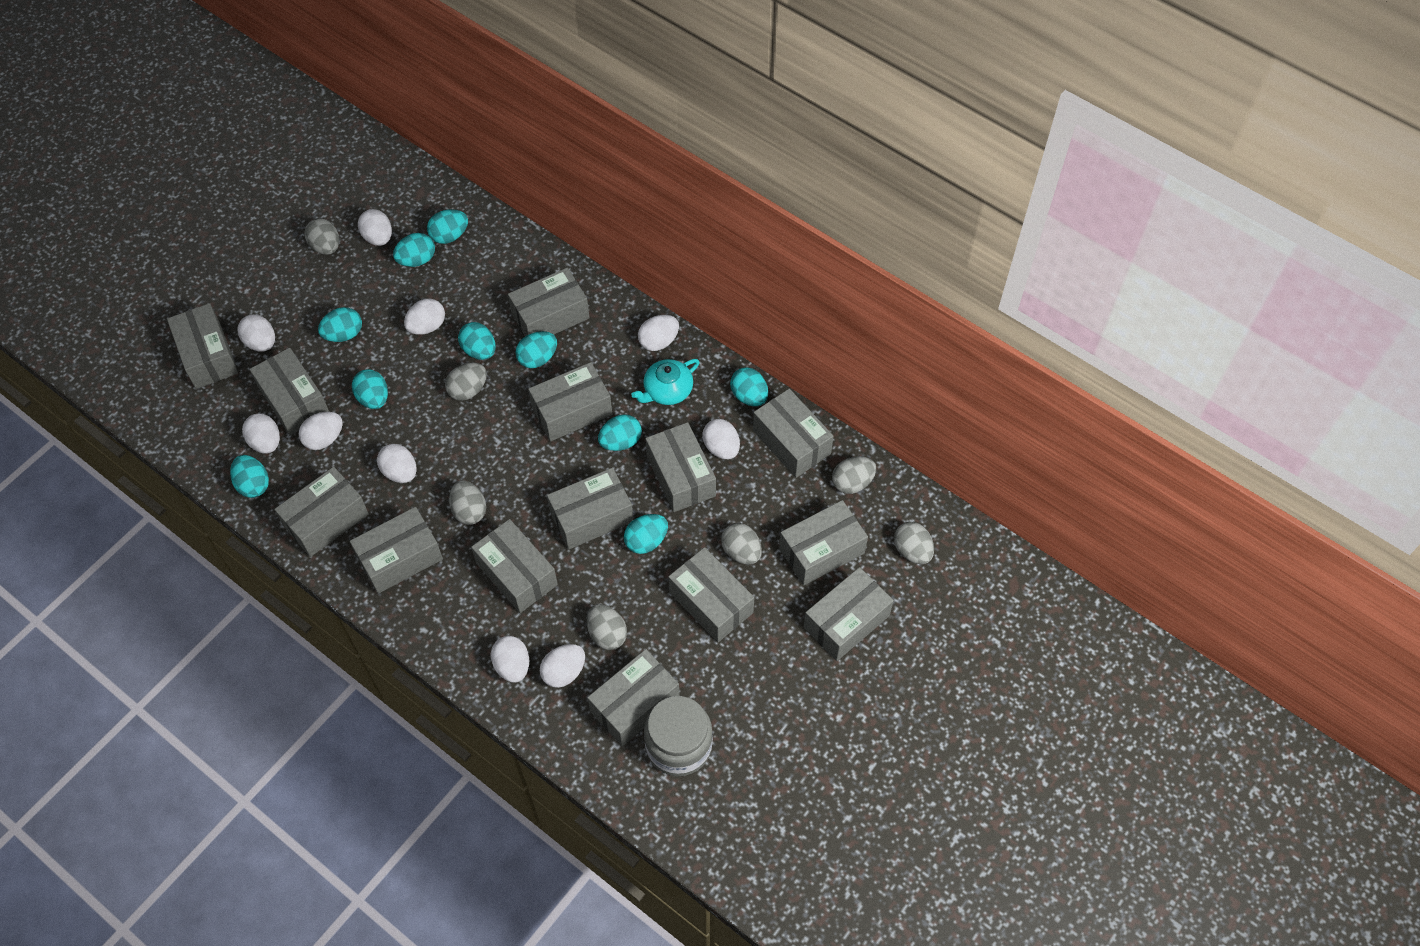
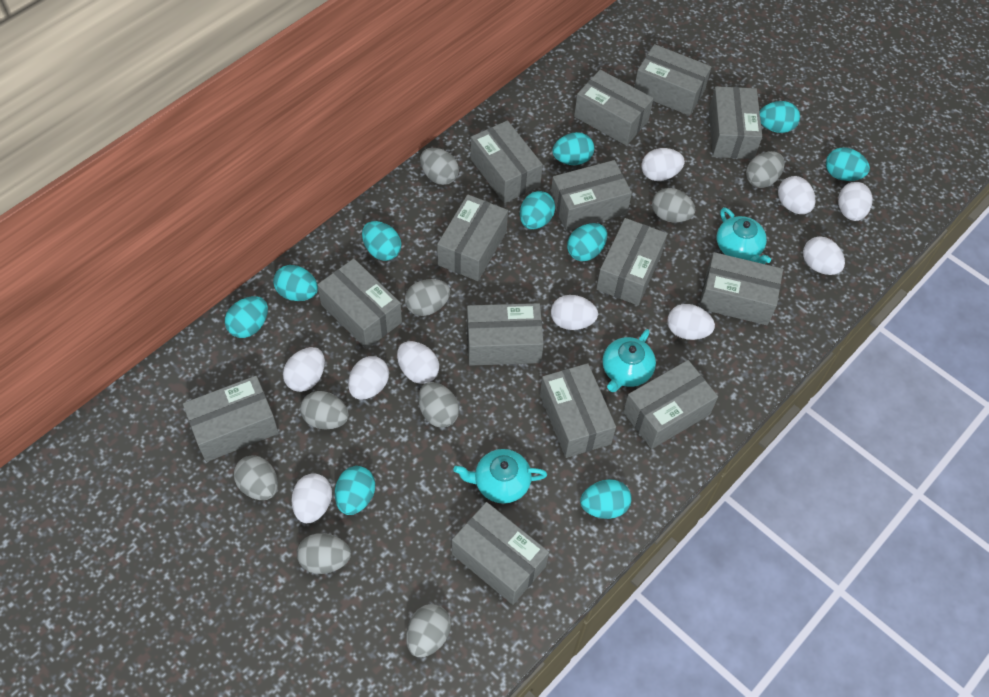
grey egg: [305,218,339,255] [445,362,487,401] [449,480,486,525] [587,604,627,650] [721,523,762,565] [832,456,876,494] [894,522,934,564] = 7 -> [234,455,278,500] [297,533,351,574] [300,391,349,429] [405,279,450,316] [406,604,451,657] [419,382,459,428] [420,148,459,185] [652,188,695,223] [746,151,784,188] = 9
grey jar: [644,696,713,776] = 1 -> none = 0
turquoise teapot: [631,359,700,405] = 1 -> [453,449,547,504] [603,329,656,392] [717,207,771,264] = 3

